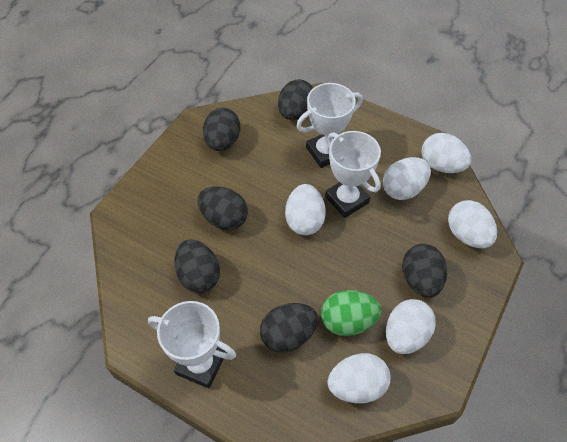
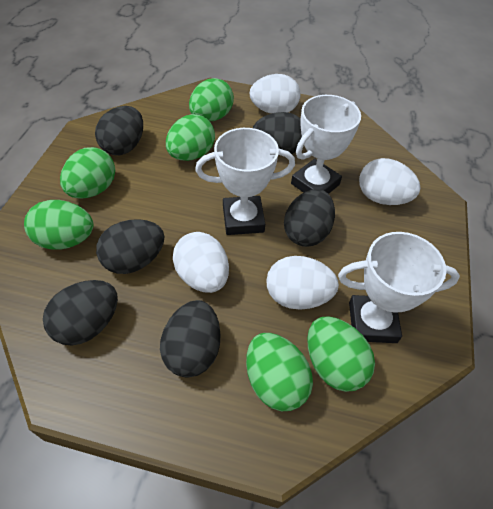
green egg: [321,290,381,336] = 1 -> [24,200,94,250] [60,147,115,198] [166,114,215,161] [189,78,234,121] [246,333,313,411] [307,316,375,392] = 6
white egg: [285,184,326,235] [327,353,390,403] [383,157,431,200] [386,299,436,354] [422,133,471,173] [448,200,497,248] = 6 -> [173,232,229,293] [250,74,301,114] [266,256,339,310] [359,158,421,205] = 4

